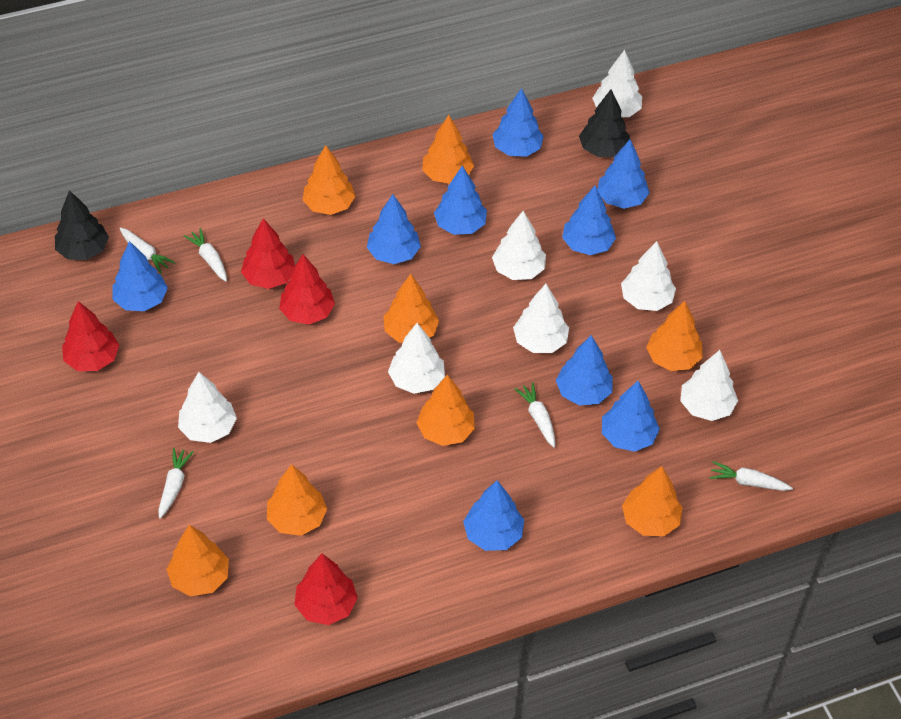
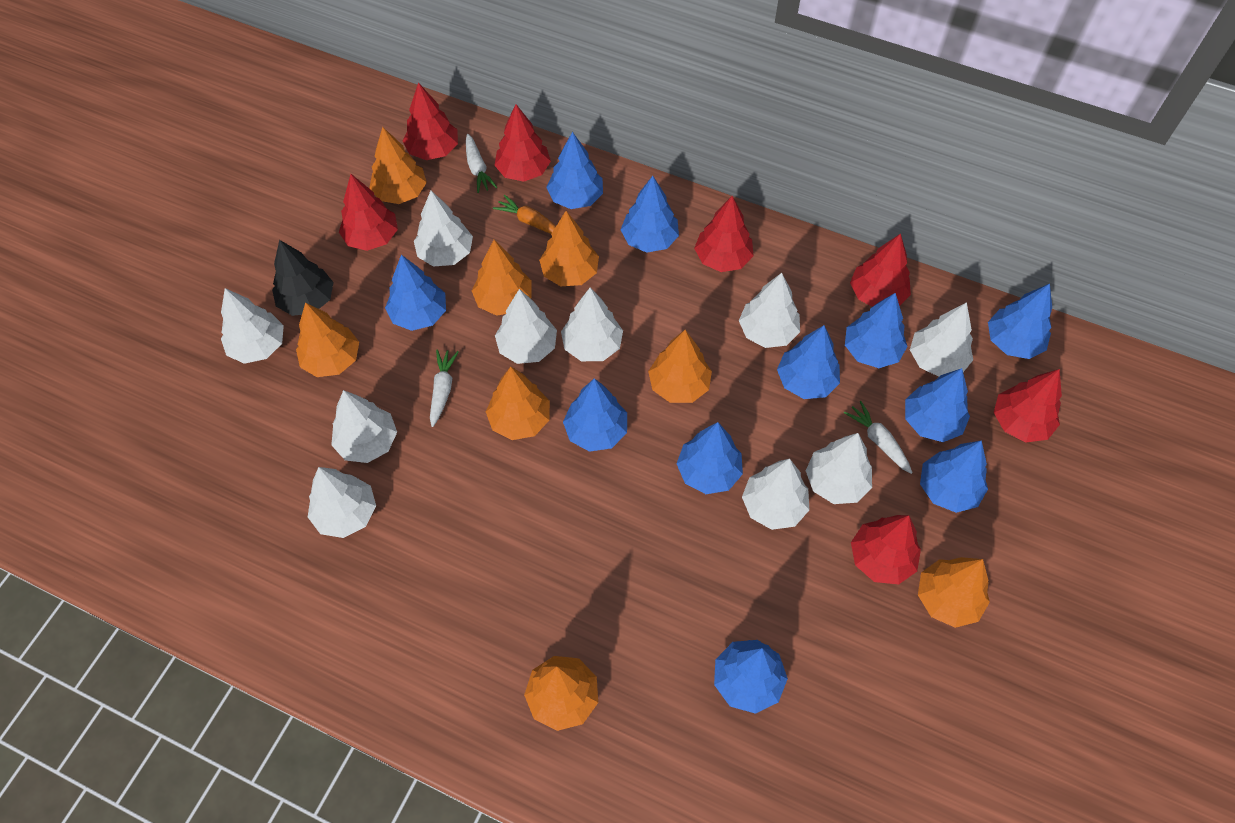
black tree: [55,190,109,260] [579,89,630,157] = 2 -> [272,240,334,316] = 1
blue tree: [113,241,168,311] [367,194,421,264] [434,165,487,235] [463,480,524,551] [492,88,544,157] [556,335,613,405] [562,186,616,255] [597,139,650,209] [602,381,660,452] = 9 -> [385,255,446,331] [546,132,603,209] [563,378,627,452] [621,176,679,252] [676,422,743,494] [714,640,788,714] [777,325,840,399] [845,293,908,368] [905,368,970,442] [920,440,988,513] [988,284,1052,359] = 11
orange carrot: none = 0 -> [493,195,556,234] = 1
red tree: [62,301,119,371] [241,218,295,289] [279,254,335,325] [295,554,358,625] = 4 -> [339,174,398,251] [403,82,458,160] [494,104,551,182] [694,196,754,272] [850,233,911,307] [851,515,921,584] [994,369,1062,442] = 7
white carrot: [120,228,176,274] [158,448,194,519] [184,228,227,282] [514,382,555,448] [710,461,793,491] = 5 -> [430,350,459,427] [466,134,497,193] [844,401,913,474] = 3
white tree: [178,372,237,443] [388,323,445,394] [492,211,546,280] [513,284,569,353] [592,50,642,117] [621,241,676,311] [680,350,738,421] = 7 -> [221,288,284,364] [308,467,376,538] [331,390,397,463] [414,191,473,267] [495,289,557,364] [561,287,623,361] [739,273,800,348] [742,459,810,530] [806,433,872,504] [910,302,973,377] = 10

